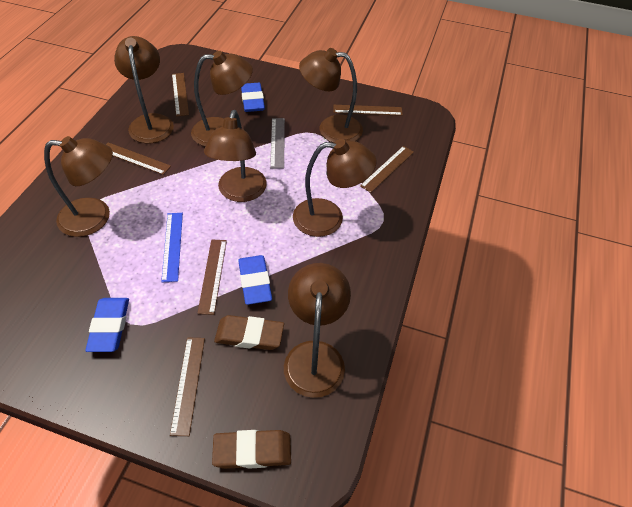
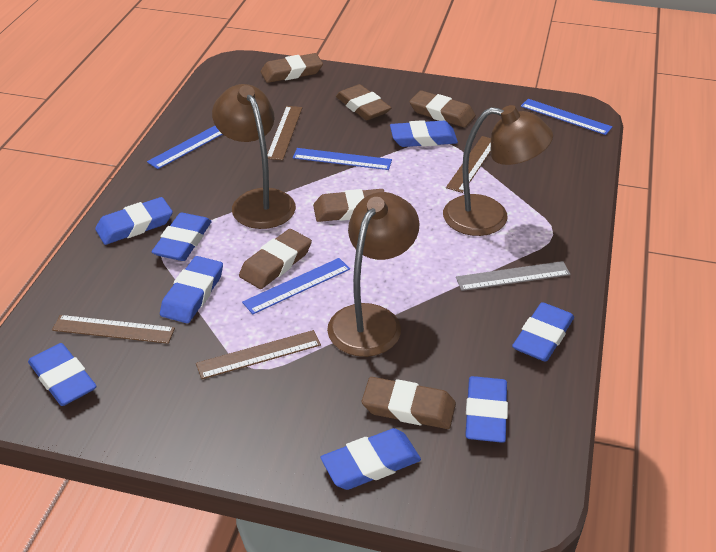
blue eraser: [85,298,129,352] [238,255,272,305] [241,83,265,112] = 3 -> [28,343,97,406] [95,197,173,245] [152,212,212,261] [160,256,223,323] [321,428,421,490] [390,120,458,147] [465,376,508,443] [512,302,574,362] = 8
blue ruler: [161,213,183,282] = 1 -> [147,126,223,169] [242,258,350,314] [293,148,392,170] [521,99,612,135] = 4
brown eraser: [212,430,291,469] [214,315,284,350] = 2 -> [239,229,312,289] [261,53,323,83] [313,189,384,222] [336,84,391,120] [362,377,456,429] [409,90,476,128] = 6
brown lamp: [44,136,113,237] [114,36,174,143] [191,51,253,146] [204,110,267,202] [284,263,351,398] [293,139,377,237] [299,48,363,143] = 7 -> [212,84,296,229] [327,192,420,357] [443,105,553,236] = 3
brown ruler: [106,142,171,175] [170,338,205,436] [172,73,189,116] [197,240,227,315] [334,105,403,116] [360,146,414,193] = 6 -> [52,315,175,344] [196,330,321,379] [267,106,302,160] [446,136,491,193] = 4

